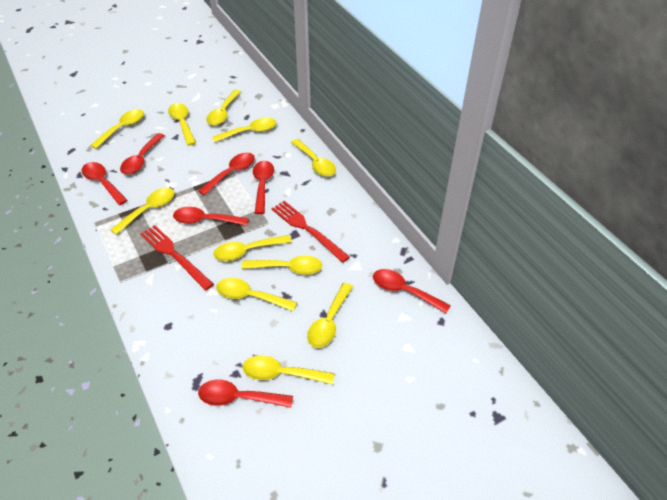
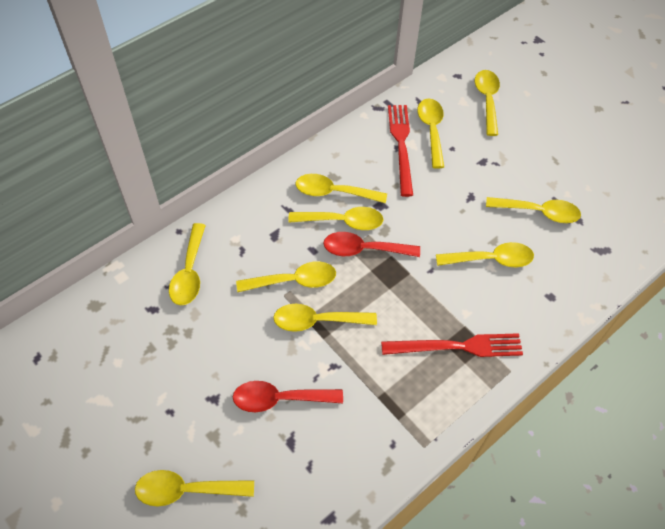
red spoon: [81,162,128,205] [120,133,165,175] [173,207,249,226] [198,153,255,195] [198,380,293,408] [253,161,274,214] [373,269,451,313] = 7 -> [233,381,343,412] [323,232,420,257] = 2
yellow spoon: [90,109,144,149] [111,188,174,235] [168,103,196,146] [206,90,241,126] [212,118,276,142] [214,235,292,261] [216,278,297,312] [242,255,322,275] [243,355,335,384] [291,139,336,177] [307,283,353,348] = 11 -> [135,470,254,506] [169,223,206,306] [236,261,336,292] [273,304,377,332] [288,207,384,230] [296,174,387,203] [417,99,444,169] [436,242,534,267] [475,70,500,136] [486,197,581,223] = 10

